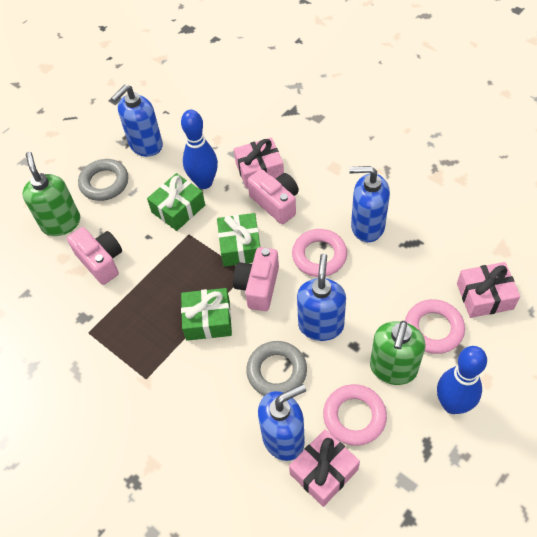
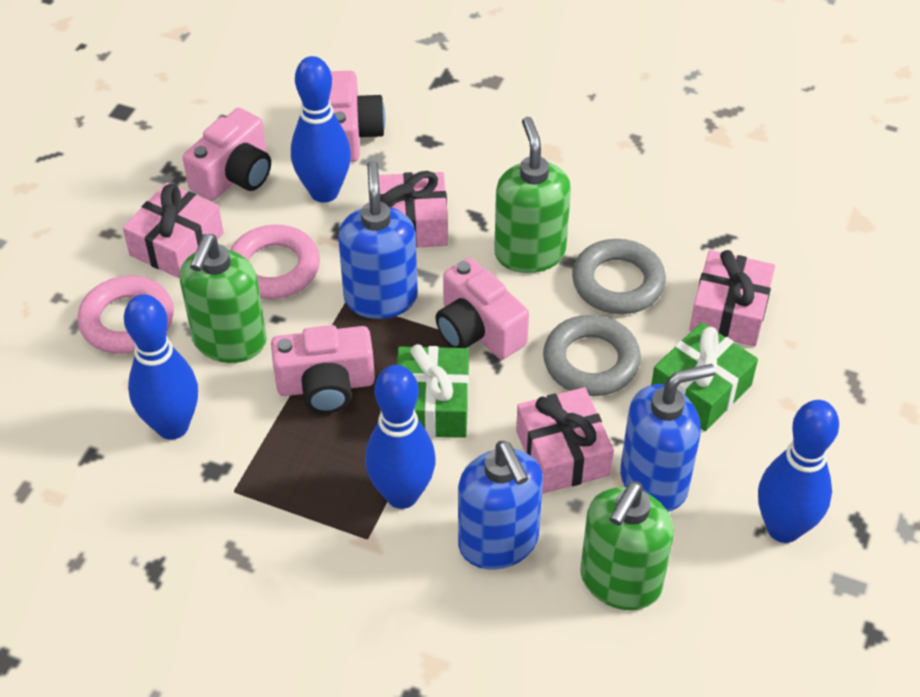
blue bowling pin: [181,110,218,189] [437,346,487,414] = 2 -> [124,294,198,440] [291,56,351,203] [365,365,436,509] [758,400,839,543] = 4
blue soap dispenser: [111,85,163,157] [258,384,306,461] [297,254,346,341] [349,166,390,242] = 4 -> [338,161,418,319] [458,441,543,570] [620,364,715,512] = 3
green gift: [147,173,205,231] [181,288,232,341] [217,213,260,267] = 3 -> [397,344,469,438] [651,322,758,431] = 2
green soap dispenser: [22,152,80,236] [370,321,425,385] = 2 -> [180,234,267,363] [494,117,571,273] [580,481,674,610] = 3
pink camera: [67,227,122,285] [233,247,279,311] [247,169,299,224] = 3 -> [183,108,271,201] [271,325,375,413] [329,71,385,162] [436,258,529,359] = 4
pink gift: [234,137,284,189] [289,429,360,507] [457,262,520,318] = 3 -> [123,182,224,279] [379,171,448,248] [516,387,614,493] [689,250,775,346] = 4
pink ring: [292,229,347,277] [323,384,387,446] [405,299,465,354] = 3 -> [78,276,174,354] [230,225,320,299] = 2

